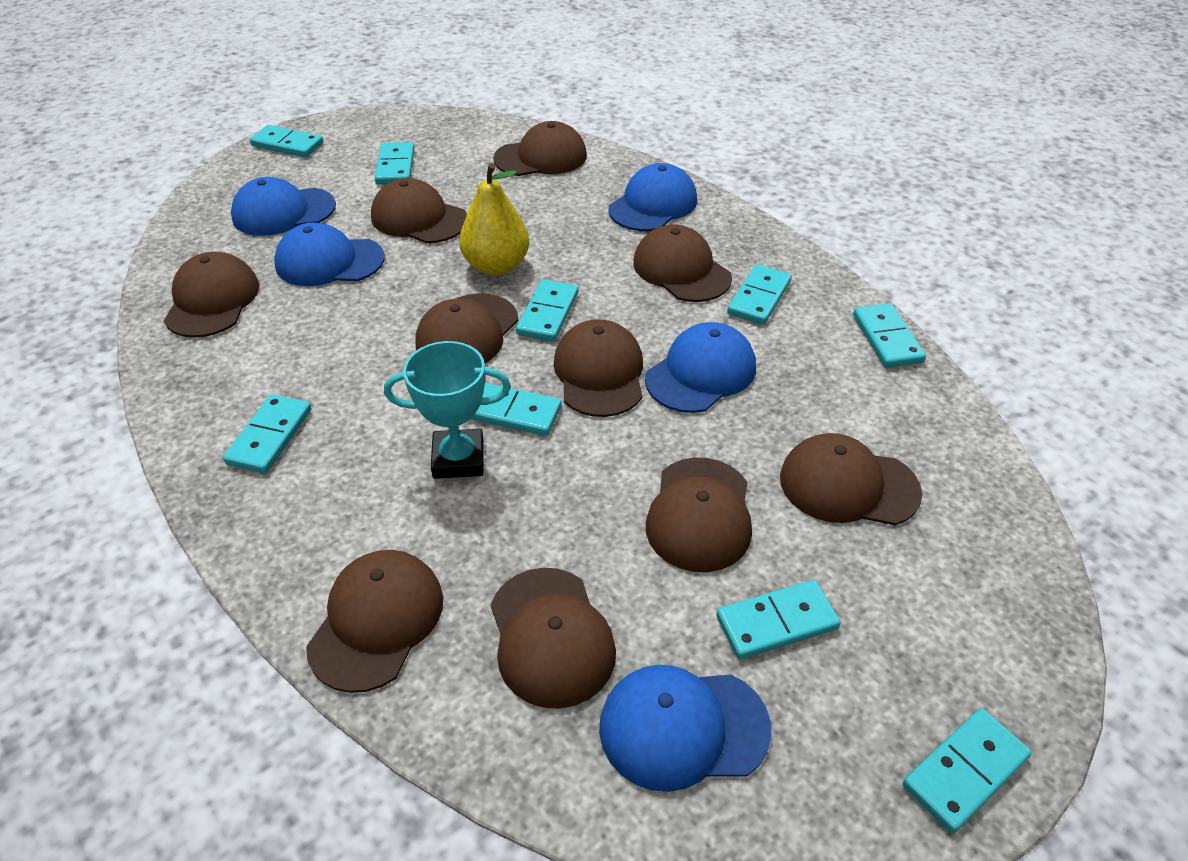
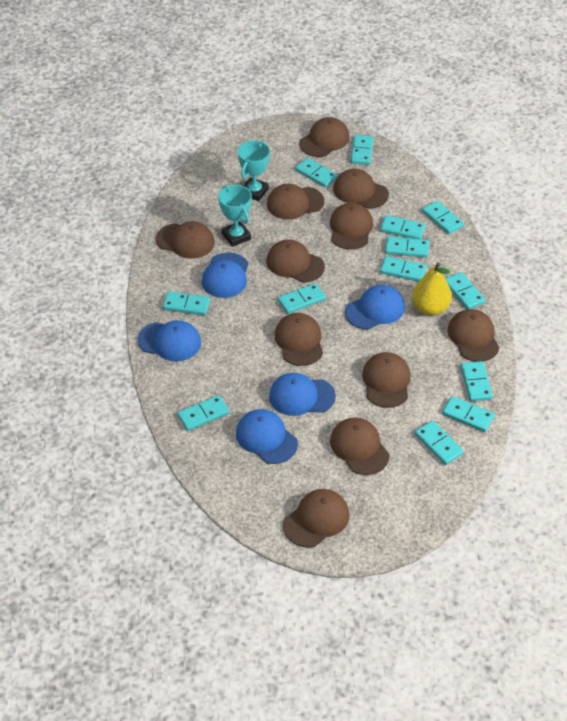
brown cap: [164,252,260,338] [306,550,443,693] [371,178,467,243] [415,293,518,363] [491,568,616,709] [493,121,587,176] [554,319,643,417] [633,224,732,302] [646,457,752,572] [780,433,922,525] = 10 -> [156,221,215,259] [266,239,325,283] [267,184,324,219] [274,313,323,366] [283,489,349,548] [299,117,350,157] [330,203,373,250] [330,417,390,475] [333,169,389,209] [362,352,411,408] [447,309,499,362] = 11
turquoise domino: [223,394,312,473] [250,125,323,157] [375,142,415,185] [471,383,562,436] [516,279,578,342] [716,580,841,659] [727,264,792,325] [853,303,926,368] [903,708,1032,833] = 9 -> [163,291,210,316] [177,395,230,431] [278,283,326,314] [295,158,338,188] [350,135,374,165] [380,215,426,239] [380,256,427,282] [385,236,429,258] [415,421,464,465] [422,201,464,234] [442,396,495,432] [445,272,486,309] [461,361,493,401] = 13
turquoise trophy: [384,341,511,479] = 1 -> [218,185,252,247] [238,141,270,201] = 2

